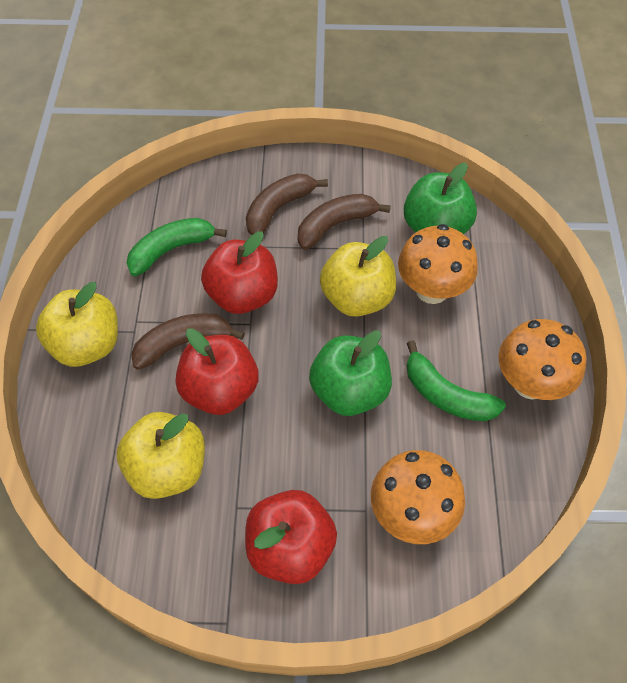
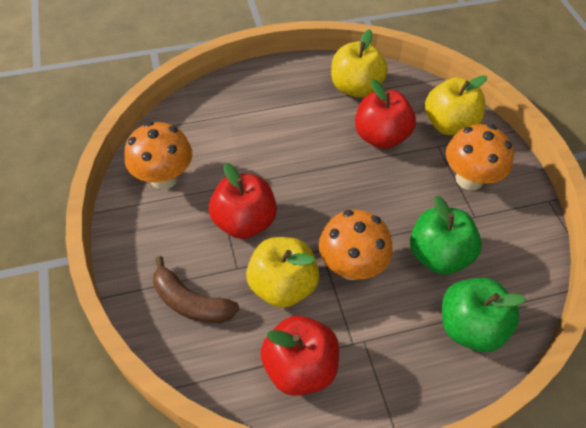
brown banana: [131,313,244,370] [246,173,328,235] [298,194,391,250] = 3 -> [153,256,239,323] = 1
green banana: [127,218,227,276] [407,340,506,421] = 2 -> none = 0

